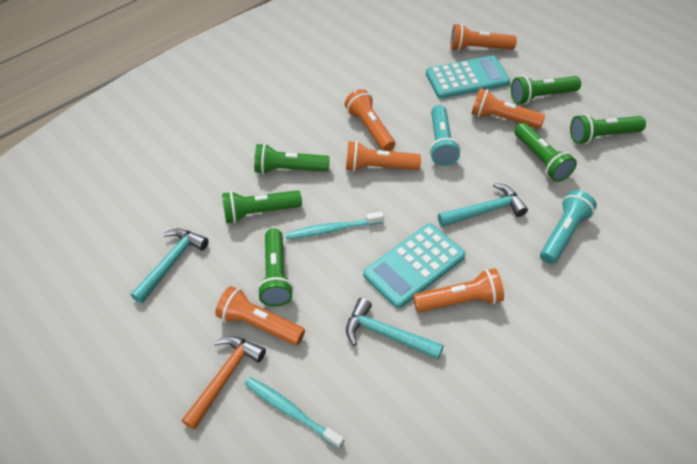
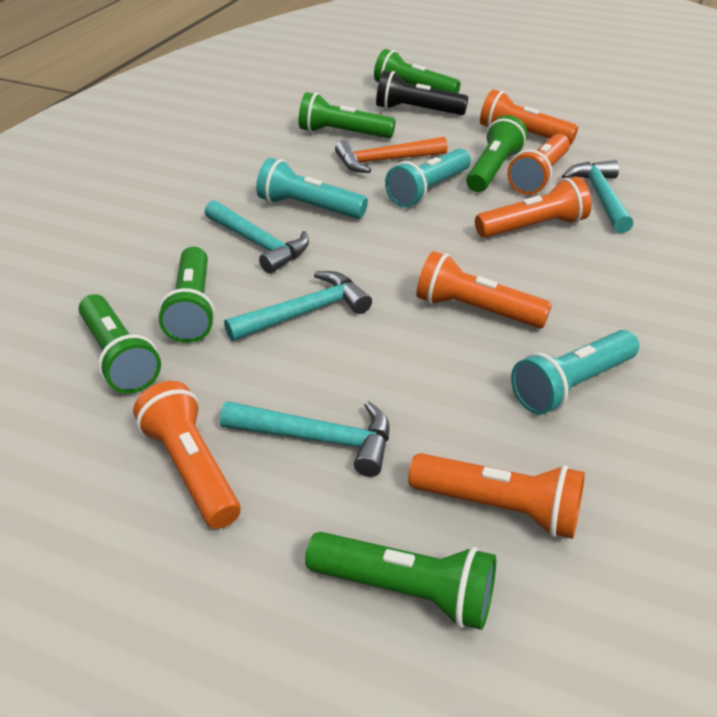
black flashlight: none = 0 -> [376,71,469,115] = 1
turquoise calculator: [363,223,466,308] [426,56,510,99] = 2 -> none = 0
turquoise flashlight: [429,105,460,166] [540,190,597,264] = 2 -> [256,158,368,219] [385,148,471,207] [511,330,639,415] = 3
turquoise hammer: [131,229,209,303] [346,298,444,359] [438,183,528,227] = 3 -> [204,200,309,274] [220,401,389,477] [224,271,372,341] [562,160,634,233] = 4
turquoise toothbrush: [245,377,344,449] [285,212,384,239] = 2 -> none = 0

